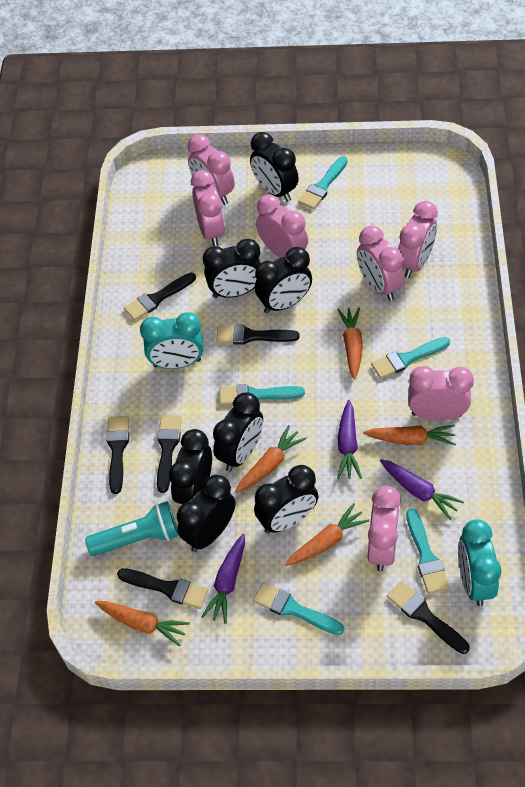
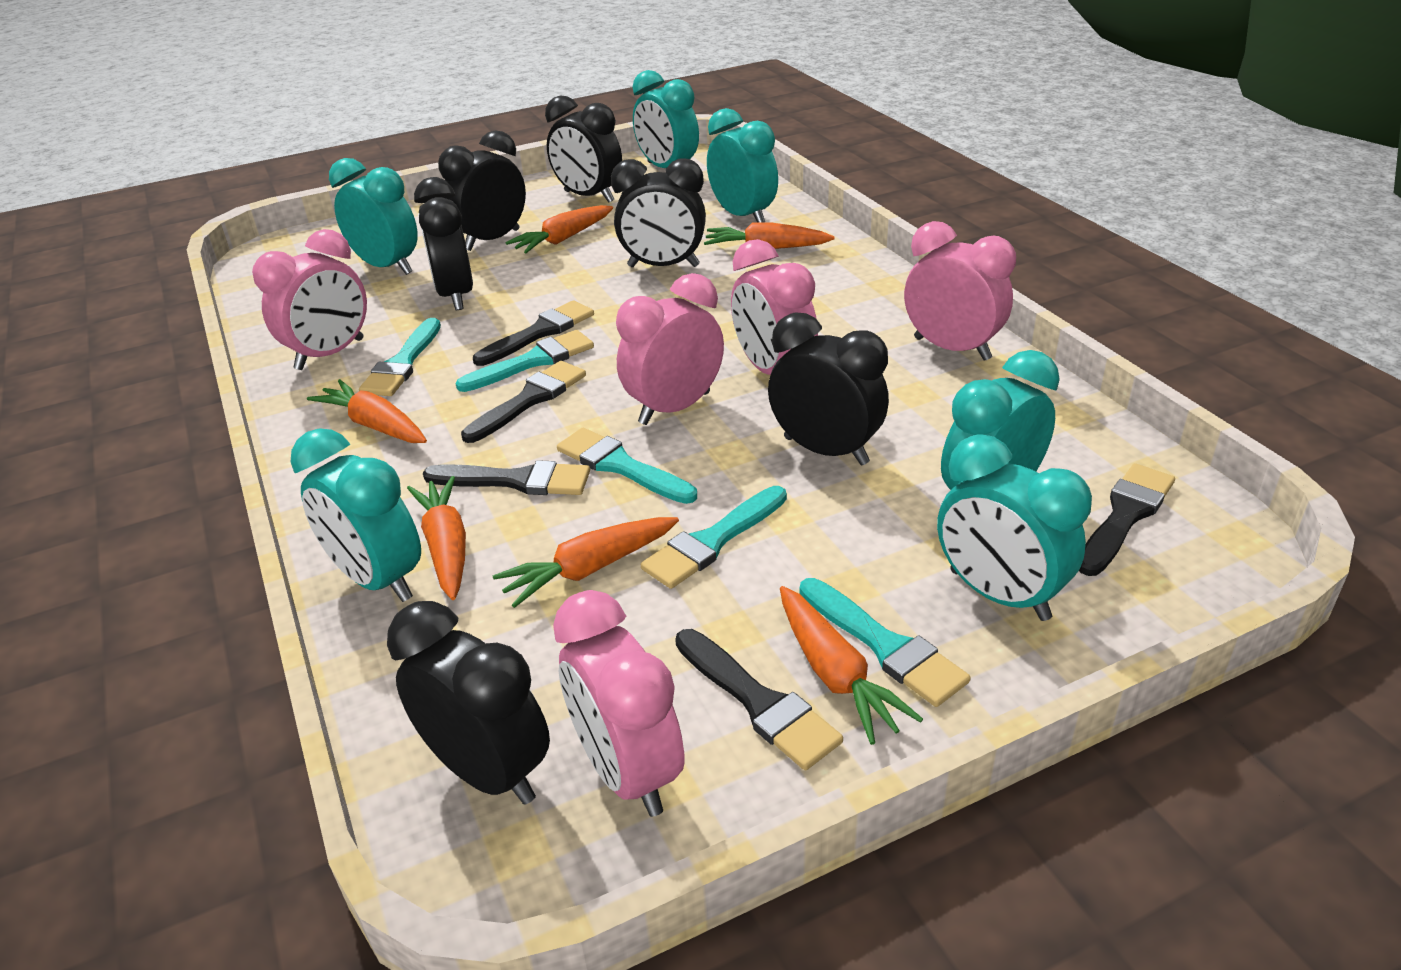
black brush: [106,416,129,494] [117,568,208,609] [124,273,196,321] [157,415,182,493] [216,325,299,345] [387,581,470,654] = 6 -> [423,460,590,495] [461,361,586,443] [473,300,594,366] [675,629,843,770] [1079,463,1175,576] = 5
black clock: [169,429,212,504] [177,475,236,552] [203,239,261,298] [213,392,263,472] [250,132,299,202] [254,465,319,534] [255,247,312,314] = 7 -> [387,601,550,805] [414,177,473,310] [438,130,526,251] [545,95,622,203] [611,158,706,267] [768,312,889,465] = 6
orange carrot: [95,601,190,647] [235,425,307,493] [285,503,370,566] [337,308,363,380] [363,425,456,445] = 5 -> [307,379,427,443] [407,476,466,600] [493,517,679,608] [506,205,613,253] [704,222,834,249] [780,586,923,745] = 6
pink clock: [188,134,235,205] [191,170,225,246] [256,195,308,258] [357,226,404,301] [368,486,401,572] [398,201,438,278] [408,366,474,421] = 7 -> [252,229,367,370] [553,590,685,817] [616,273,724,425] [731,239,818,375] [904,221,1016,361] = 5
purple carrot: [201,534,245,624] [337,400,362,479] [380,459,464,520] = 3 -> none = 0
turquoise clock: [140,312,204,369] [458,519,501,606] = 2 -> [290,428,421,602] [329,158,418,275] [632,70,699,168] [707,108,778,223] [937,434,1092,621] [941,350,1060,490] = 6
turquoise flashlight: [85,501,179,556] = 1 -> none = 0

